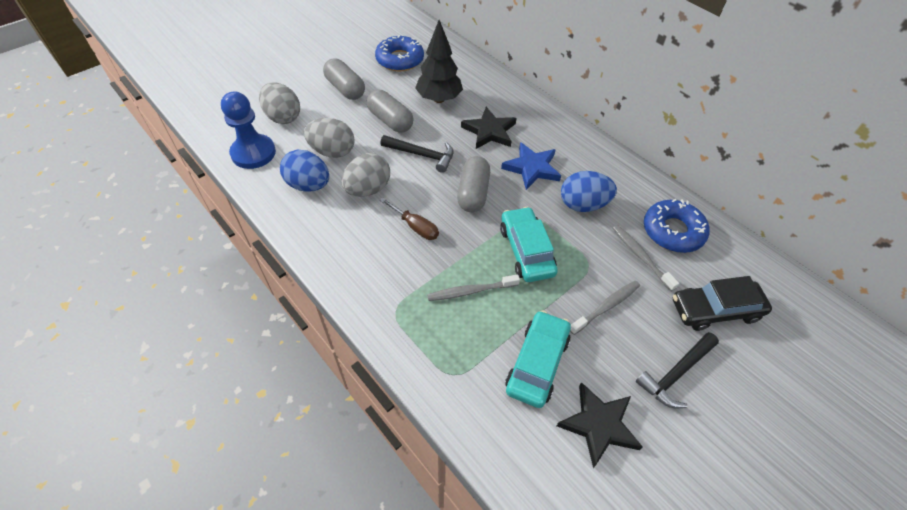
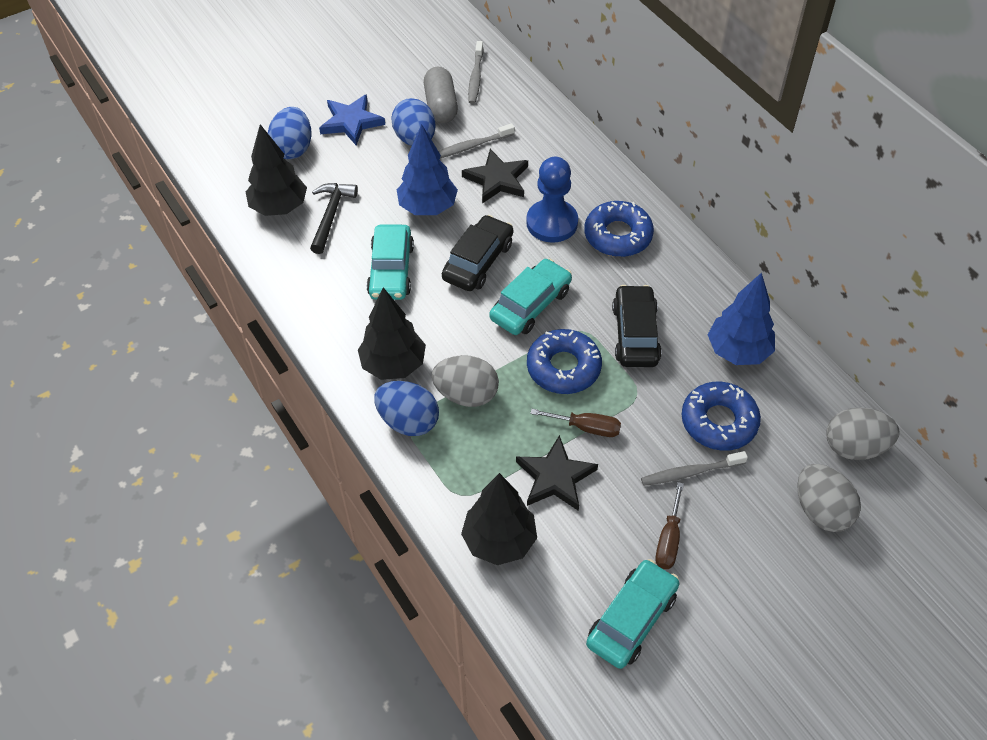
black car: [673,276,772,331] = 1 -> [442,215,513,291] [612,285,662,367] = 2
black hammer: [381,135,454,173] [636,332,719,408] = 2 -> [310,183,358,254] = 1
black tree: [415,20,463,103] = 1 -> [246,124,307,216] [358,287,426,380] [461,473,537,565] = 3
blue donut: [375,35,424,71] [644,199,710,253] = 2 -> [527,329,602,394] [584,201,654,257] [681,382,761,451] = 3
blue egg: [280,150,329,191] [561,171,617,212] = 2 -> [268,107,312,159] [374,381,439,436] [391,98,436,146] = 3
blue tree: none = 0 -> [397,124,458,215] [708,272,775,365] = 2
brown screwdriver: [380,198,439,240] = 1 -> [530,409,621,437] [655,482,684,569] = 2
grey capsule: [323,58,365,100] [367,90,414,133] [457,156,490,212] = 3 -> [424,67,458,123] = 1
turquoise car: [500,207,558,282] [505,310,571,408] = 2 -> [367,224,414,300] [489,258,572,335] [586,559,679,669] = 3

